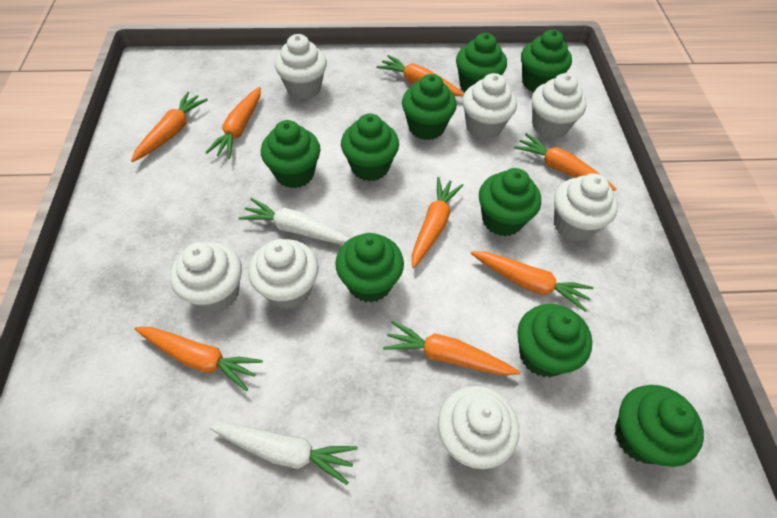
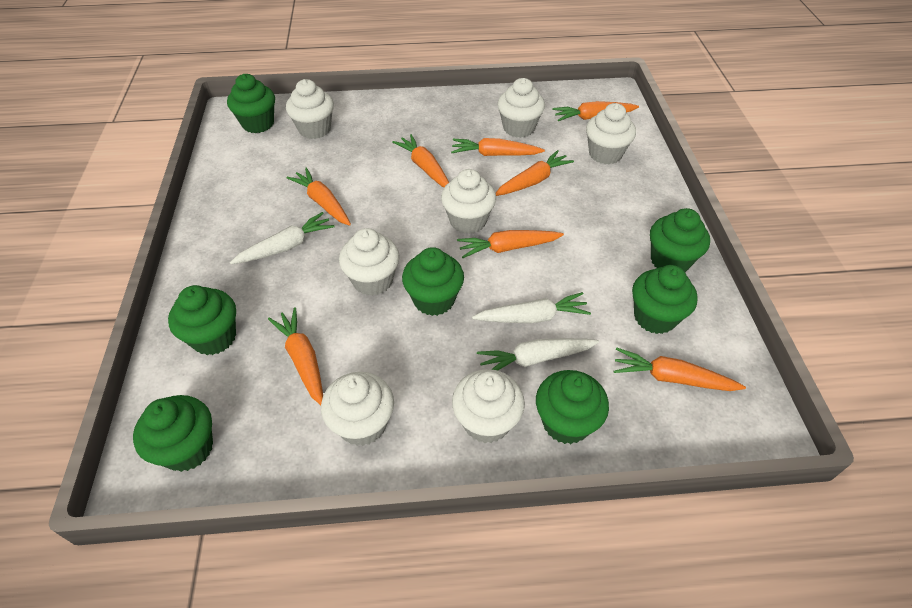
green cupcake: [261,120,321,188] [335,233,404,303] [341,114,399,181] [402,74,457,140] [456,33,507,92] [479,168,541,236] [517,304,592,377] [521,30,572,92] [615,385,704,467] = 9 -> [133,395,213,472] [168,285,236,355] [227,74,275,133] [402,247,464,316] [536,370,609,444] [632,265,698,334] [650,208,710,272] = 7
white carrot: [209,423,358,485] [239,198,350,244] = 2 -> [230,212,334,264] [472,292,591,323] [477,338,599,371] = 3

